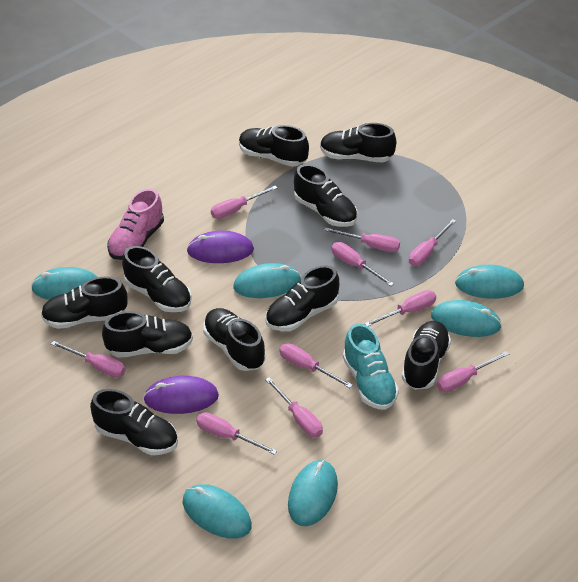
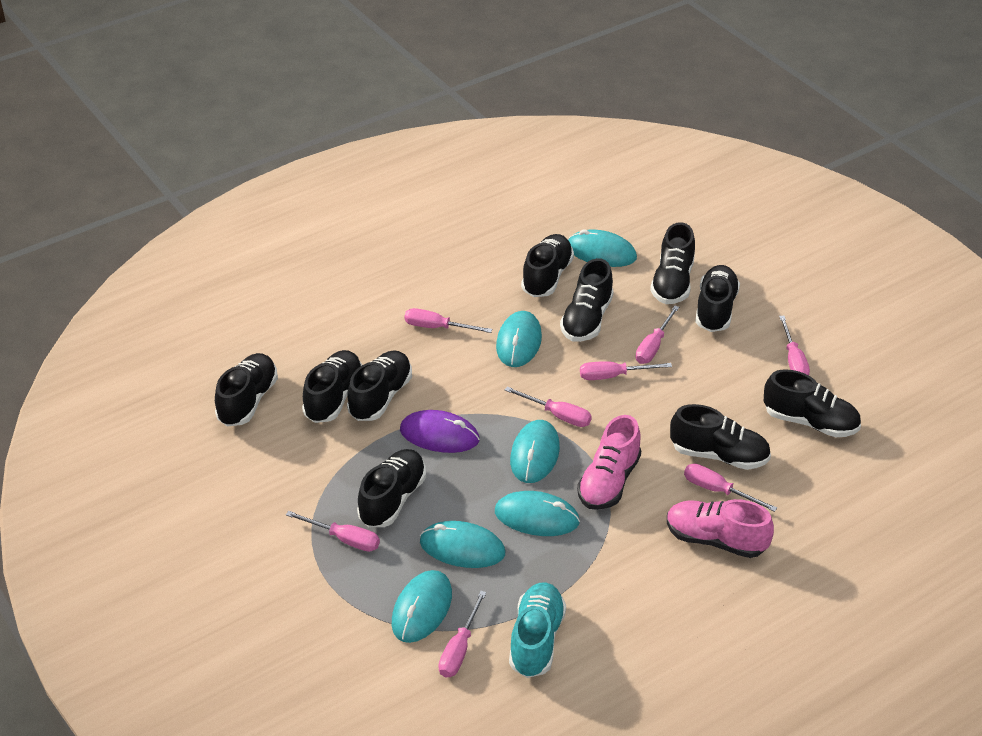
pink screwdriver: [51,341,126,377] [196,412,277,455] [211,186,277,219] [265,377,323,437] [279,343,353,388] [324,227,400,252] [332,242,394,286] [364,290,436,326] [409,219,456,266] [437,351,509,392] = 10 -> [286,511,380,552] [404,308,492,333] [438,591,486,678] [505,387,592,427] [580,361,672,380] [635,306,679,364] [684,464,777,512] [779,316,810,375] = 8
pink shoe: [107,188,164,260] = 1 -> [577,415,641,510] [667,499,774,558] = 2
purple mouse: [143,376,219,414] [187,231,254,263] = 2 -> [400,410,480,453] = 1

